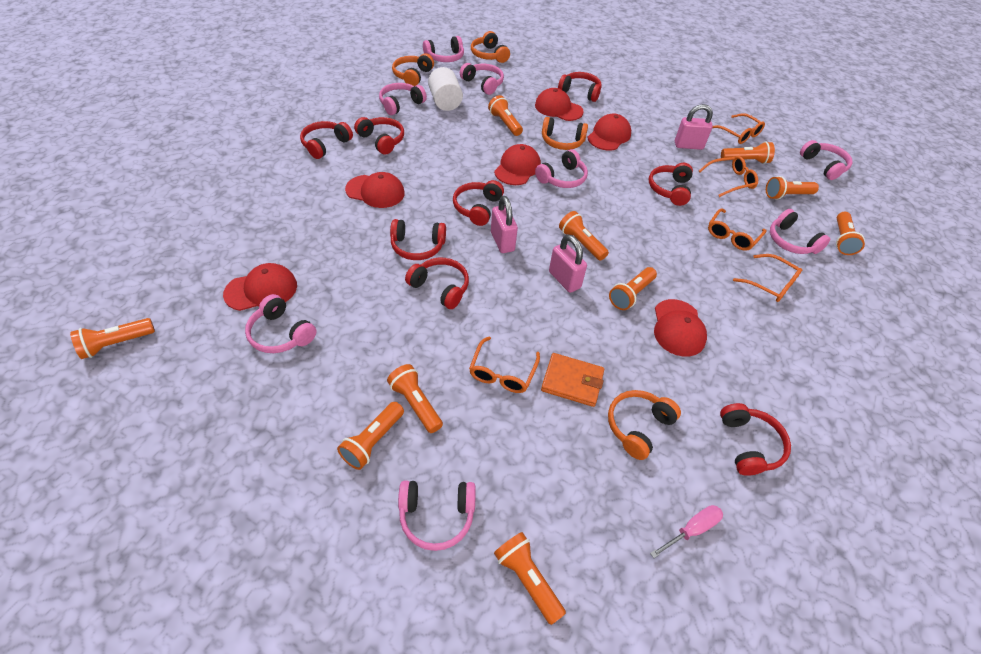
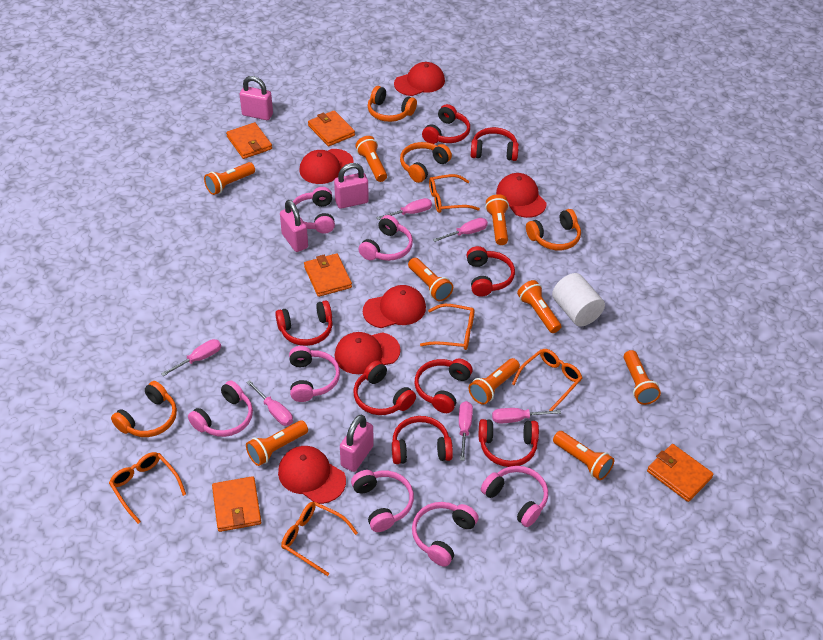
orange flashlight: [70,318,155,359] [337,402,404,470] [387,364,443,433] [488,95,523,136] [494,532,566,625] [559,211,609,261] [609,267,657,310] [721,141,775,164] [766,176,819,200] [836,212,865,255] = 10 -> [204,162,255,195] [246,420,308,466] [355,136,387,182] [408,258,453,301] [469,358,520,405] [485,194,509,245] [517,280,561,333] [553,431,614,480] [624,350,661,405] = 9
orange wallet: [541,353,604,407] = 1 -> [212,476,261,532] [226,122,272,159] [304,253,352,297] [308,110,355,147] [647,444,714,502] = 5
pink headphones: [245,294,317,353] [379,83,427,115] [398,481,476,551] [423,36,464,62] [460,63,504,95] [535,149,588,188] [770,209,830,254] [800,140,853,180] = 8 -> [188,380,253,437] [289,346,340,402] [293,187,335,233] [351,470,414,532] [359,215,413,261] [412,502,479,567] [481,466,548,527] = 7
pink padlock: [491,196,518,253] [549,235,587,293] [675,104,713,150] = 3 -> [240,76,273,120] [280,200,308,252] [334,163,369,209] [340,415,374,472] = 4
pink screwdriver: [650,505,723,558] = 1 -> [161,339,221,376] [246,380,293,426] [376,198,432,220] [433,218,488,242] [459,401,473,461] [492,408,561,423] = 6

